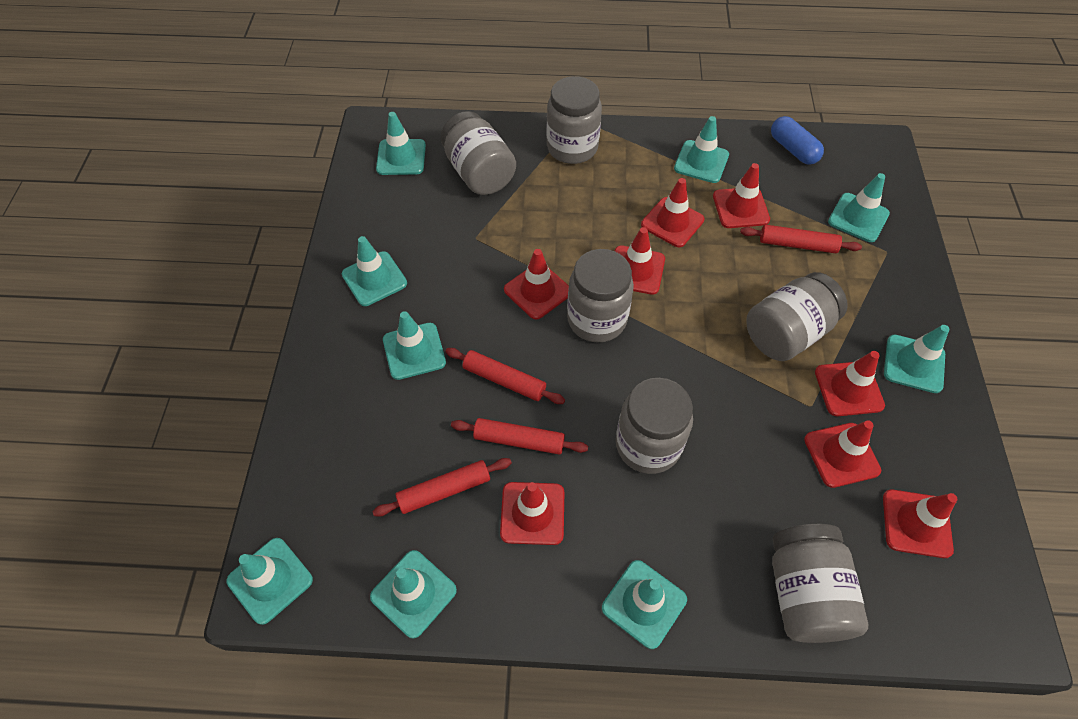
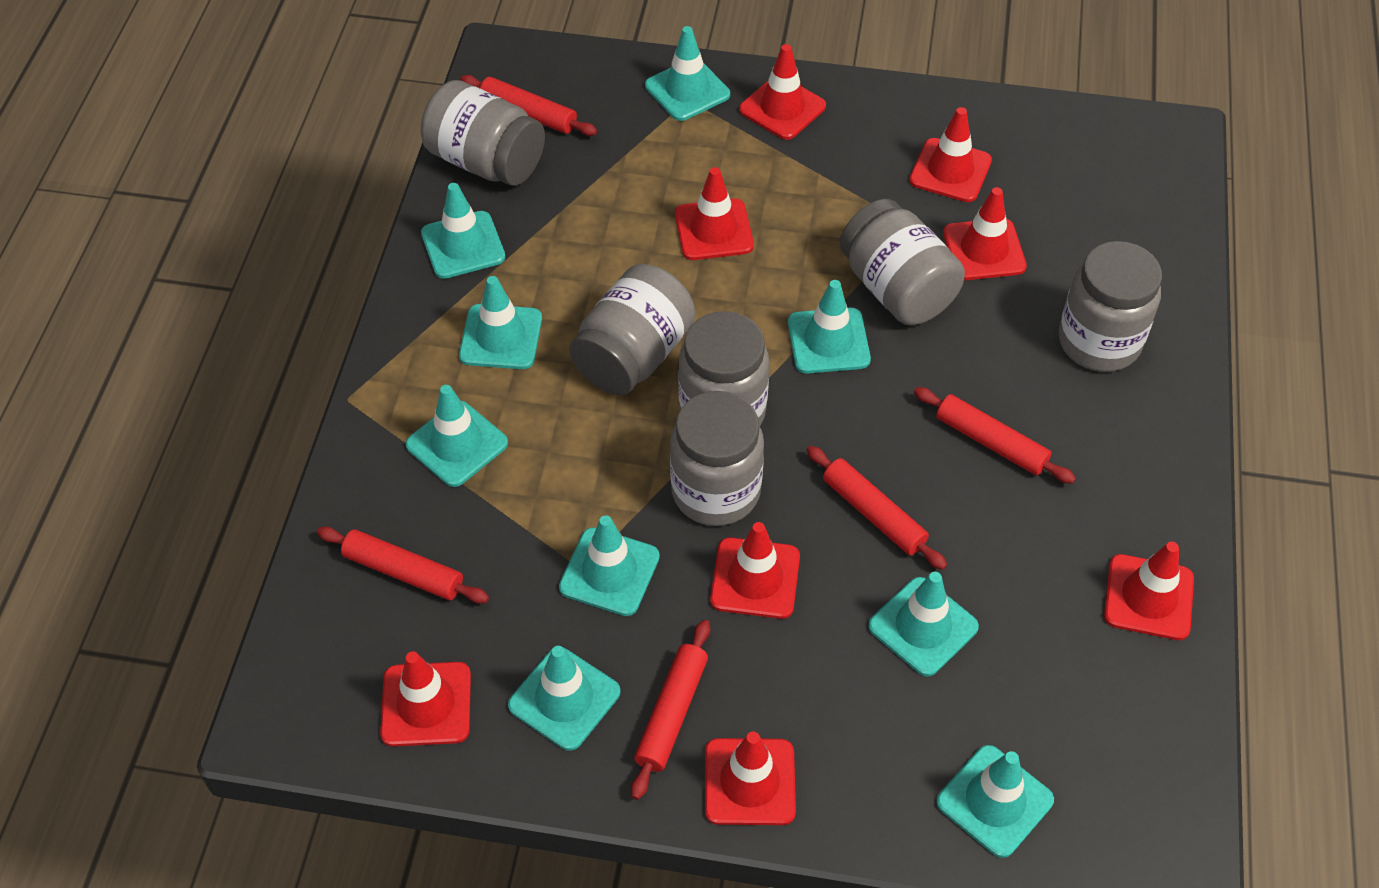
blue capsule: [771,116,824,165] = 1 -> none = 0
red rolling pin: [372,458,512,517] [445,348,565,404] [451,418,588,455] [740,225,862,253] = 4 -> [317,526,489,604] [460,75,597,136] [631,620,710,800] [807,446,947,570] [914,387,1076,484] = 5

